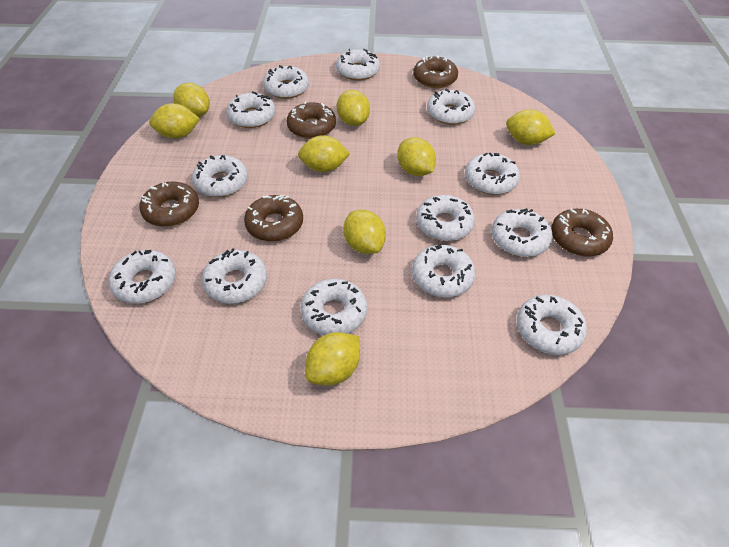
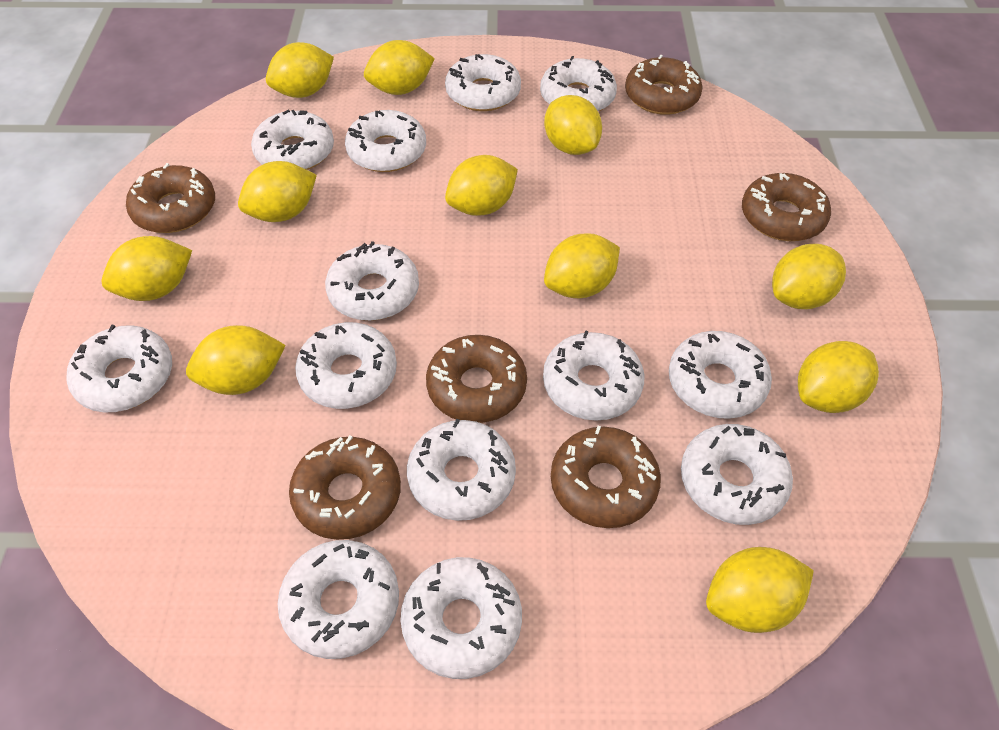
brown donut: [139,182,199,227] [244,195,303,242] [287,101,336,139] [413,55,458,88] [551,209,613,257] = 5 -> [126,163,215,233] [289,435,401,540] [426,335,527,423] [551,426,661,528] [625,55,702,115] [742,173,831,241] = 6
yellow lemon: [149,103,200,139] [173,83,210,117] [298,135,350,172] [305,332,360,386] [337,90,370,126] [343,210,386,254] [397,137,436,176] [506,109,556,145] = 8 -> [101,236,192,301] [186,325,286,395] [238,161,317,222] [266,42,334,98] [364,40,435,95] [445,155,518,216] [544,95,602,155] [544,233,620,298] [706,547,814,633] [772,244,846,309] [798,341,879,413] = 11

